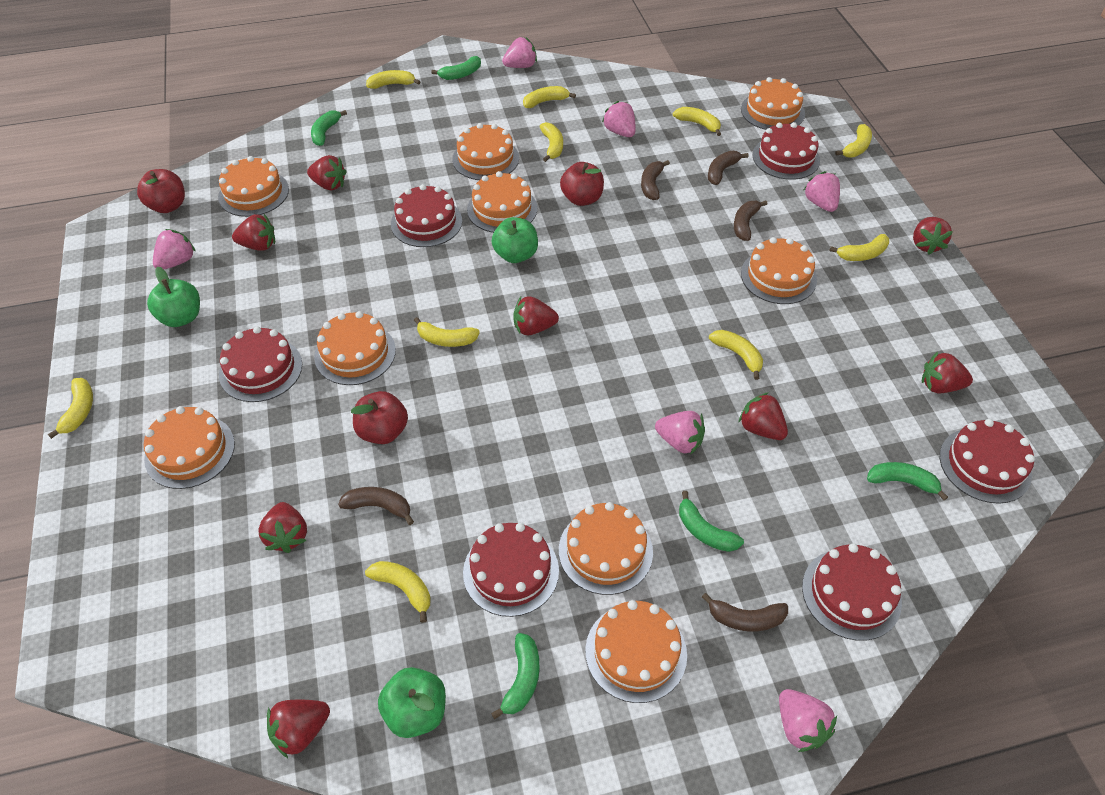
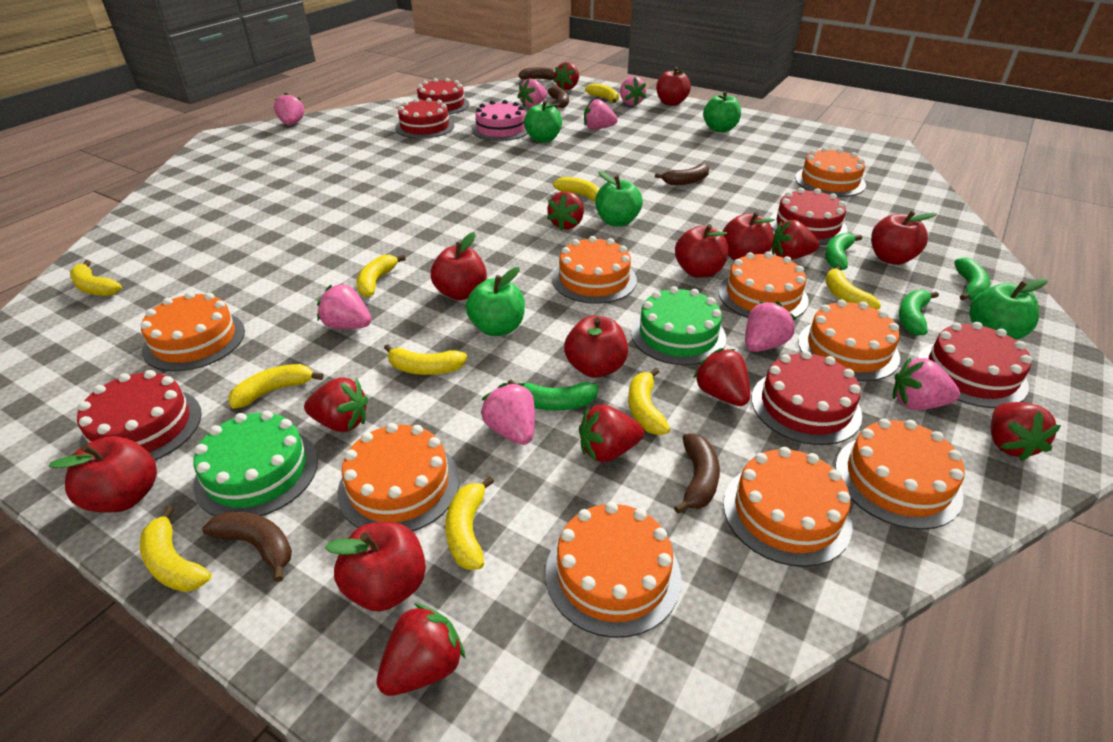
green apple: [147,267,200,327] [378,667,446,738] [491,217,538,263] = 3 -> [466,267,525,336] [524,100,562,143] [595,171,643,227] [703,91,741,132] [969,278,1048,340] = 5
green banana: [311,110,347,146] [431,56,481,80] [491,633,540,719] [679,491,744,552] [867,462,948,500] = 5 -> [507,380,598,411] [825,233,862,270] [899,290,939,336] [954,257,991,301] = 4
green cake: none = 0 -> [193,411,318,516] [631,286,726,365] = 2
pink cake: none = 0 -> [472,100,528,141] = 1
pink strawberry: [153,229,196,269] [502,37,537,68] [602,101,636,137] [655,411,705,455] [779,689,837,752] [804,171,840,212] = 6 -> [274,92,304,125] [317,284,372,329] [481,383,535,445] [517,79,547,108] [584,99,618,130] [620,76,646,106] [745,302,796,352] [893,357,960,410] = 8
red apple: [137,169,185,213] [351,391,408,444] [560,162,604,206] = 3 -> [49,436,157,512] [325,522,426,612] [431,232,487,300] [564,316,628,378] [656,67,691,106] [675,224,729,278] [722,211,775,261] [871,211,937,265] = 8

